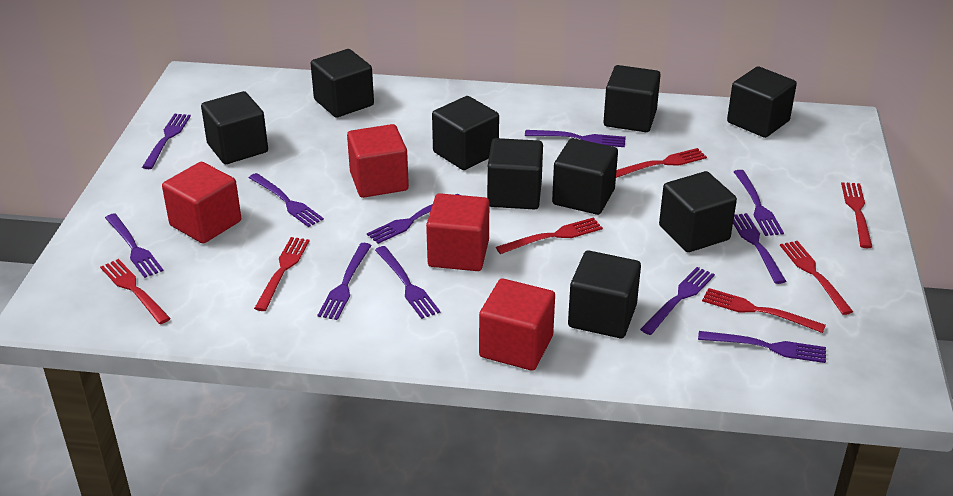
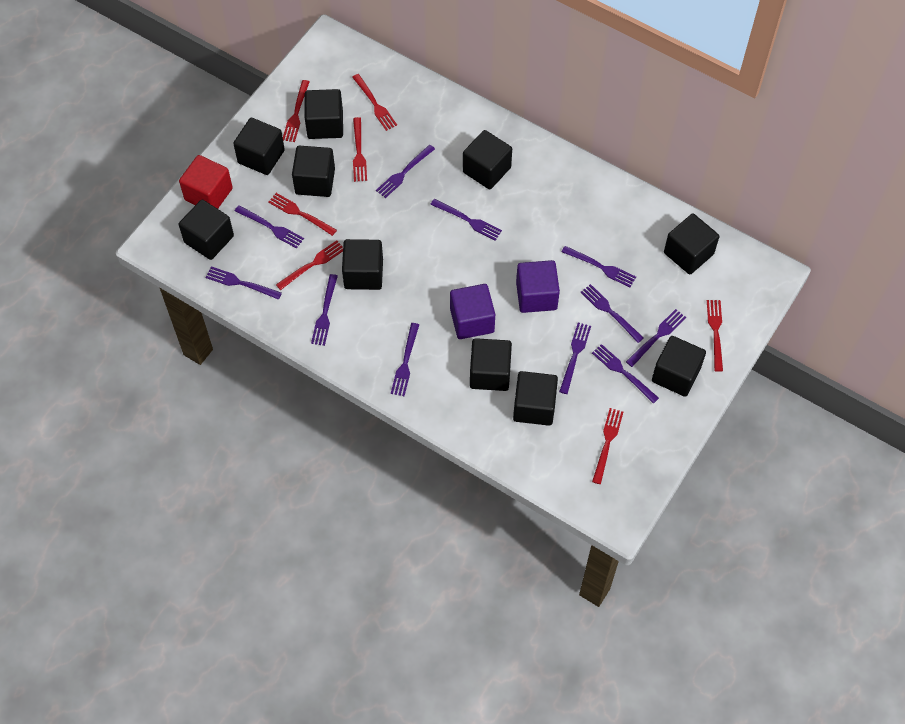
black cube: [201,91,268,164] [311,49,374,118] [432,96,499,170] [487,138,543,210] [552,138,618,215] [568,250,641,338] [604,65,661,132] [659,171,737,252] [727,66,797,138] = 9 -> [179,199,234,260] [233,118,285,175] [292,146,335,197] [305,89,343,139] [342,239,383,290] [463,130,512,190] [470,338,512,391] [513,371,558,426] [652,336,706,397] [664,214,719,275] = 10
purple cube: none = 0 -> [450,284,495,339] [516,260,560,313] = 2
red cube: [162,162,241,244] [347,124,409,198] [426,193,489,271] [479,279,555,371] = 4 -> [179,155,233,209] = 1

